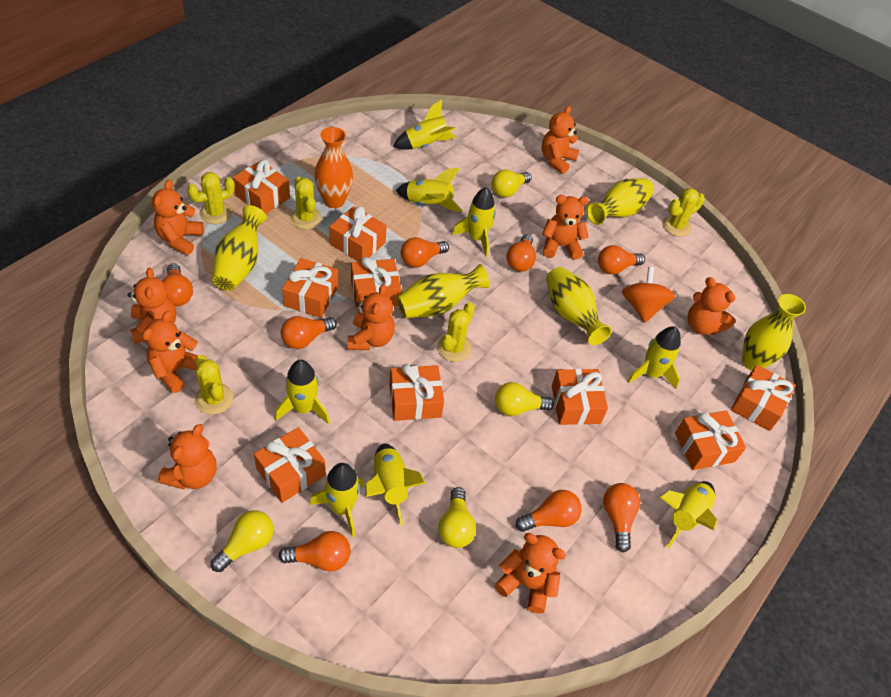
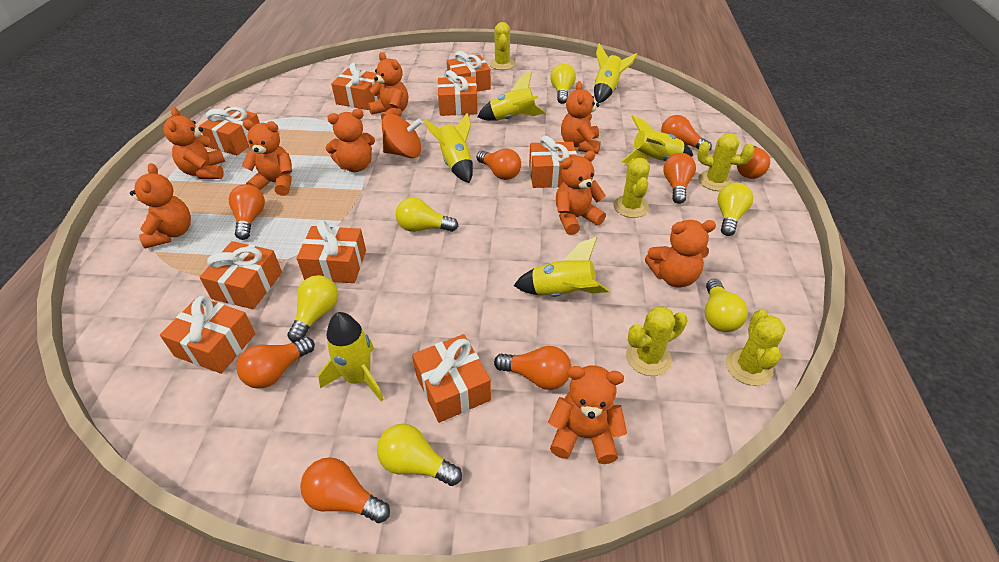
orange vase: [314,127,353,208] = 1 -> none = 0
yellow light bulb: [211,510,274,572] [438,487,476,548] [491,169,532,197] [495,382,554,416] = 4 -> [287,275,338,343] [377,424,462,486] [395,197,458,232] [550,64,576,104] [705,279,748,332] [718,183,753,236] = 6
yellow rocket: [275,360,330,424] [310,463,365,537] [365,443,426,526] [393,100,456,150] [396,168,463,212] [452,187,496,257] [627,326,681,389] [660,481,717,548] = 8 -> [318,312,384,401] [424,113,473,183] [477,71,545,121] [513,237,610,297] [594,43,637,103] [621,115,693,163] = 6
yellow vase: [212,205,267,291] [396,264,490,318] [546,267,612,345] [586,178,654,225] [742,294,806,371] = 5 -> none = 0

